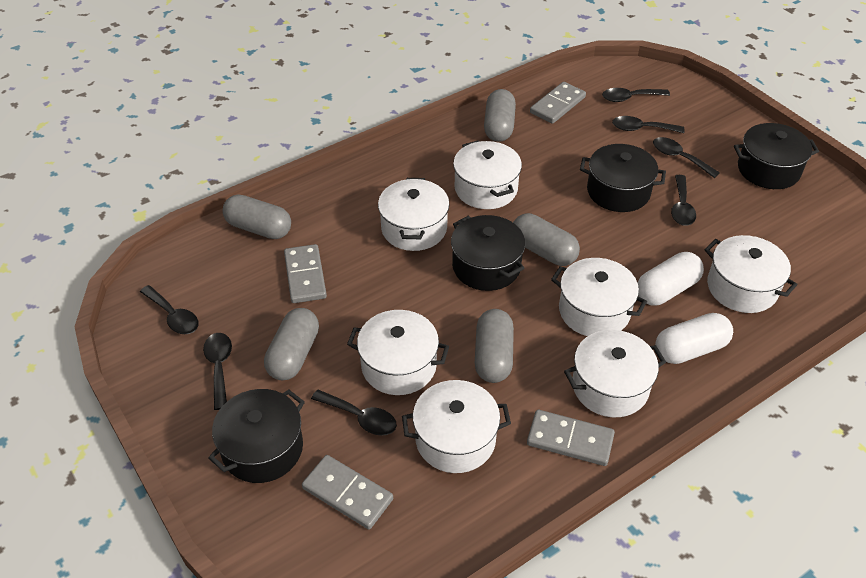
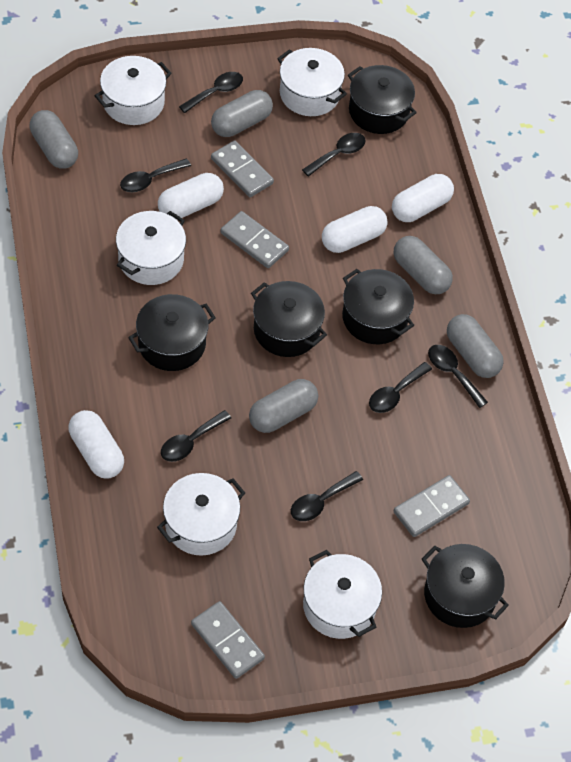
black pot: [208,389,305,483] [451,215,525,291] [580,144,666,212] [734,123,819,189] = 4 -> [128,294,216,371] [251,281,327,357] [342,269,414,344] [348,65,417,134] [422,544,509,628] = 5
white capsule: [637,252,704,305] [655,313,733,364] = 2 -> [69,410,124,479] [158,173,224,220] [322,206,388,253] [392,174,454,222] = 4
white pot: [347,310,449,395] [378,178,450,251] [402,380,511,473] [453,140,522,209] [551,258,647,336] [564,330,666,417] [705,235,797,313] = 7 -> [95,56,172,125] [116,211,186,285] [157,473,245,556] [277,48,347,116] [303,550,382,639] = 5

